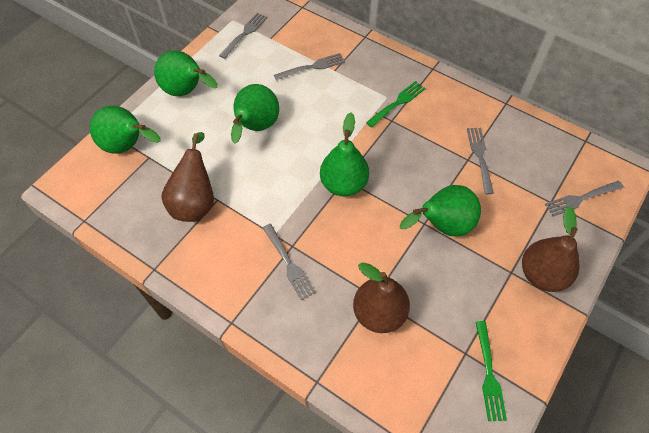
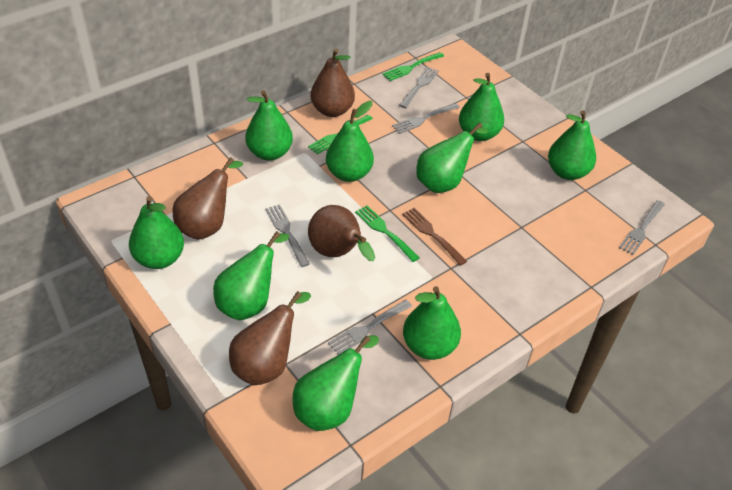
brown fork: none = 0 -> [402,208,467,266] = 1
brown pear: [161,132,214,222] [353,262,410,333] [522,206,580,292] = 3 -> [173,157,243,240] [229,291,311,385] [308,205,375,261] [310,49,355,117] = 4
green fork: [366,81,425,128] [476,321,507,421] = 2 -> [308,114,373,154] [355,205,420,262] [382,52,444,81] = 3
green pear: [90,106,161,154] [154,50,217,96] [231,84,279,144] [320,112,369,197] [400,185,481,237] = 5 -> [129,196,184,269] [213,231,289,320] [245,90,293,161] [292,335,379,431] [326,101,374,182] [403,286,461,360] [416,123,488,193] [459,73,504,141] [548,110,596,180] = 9

